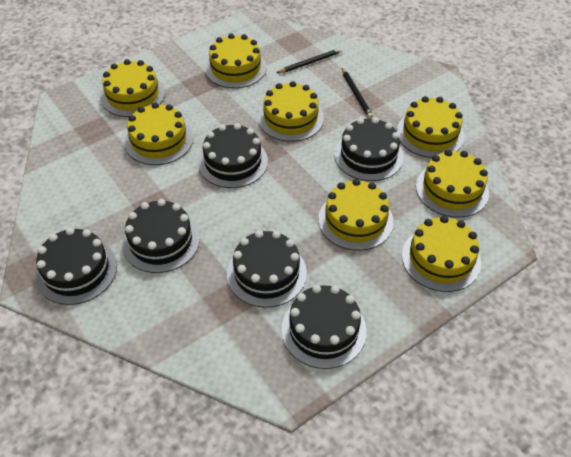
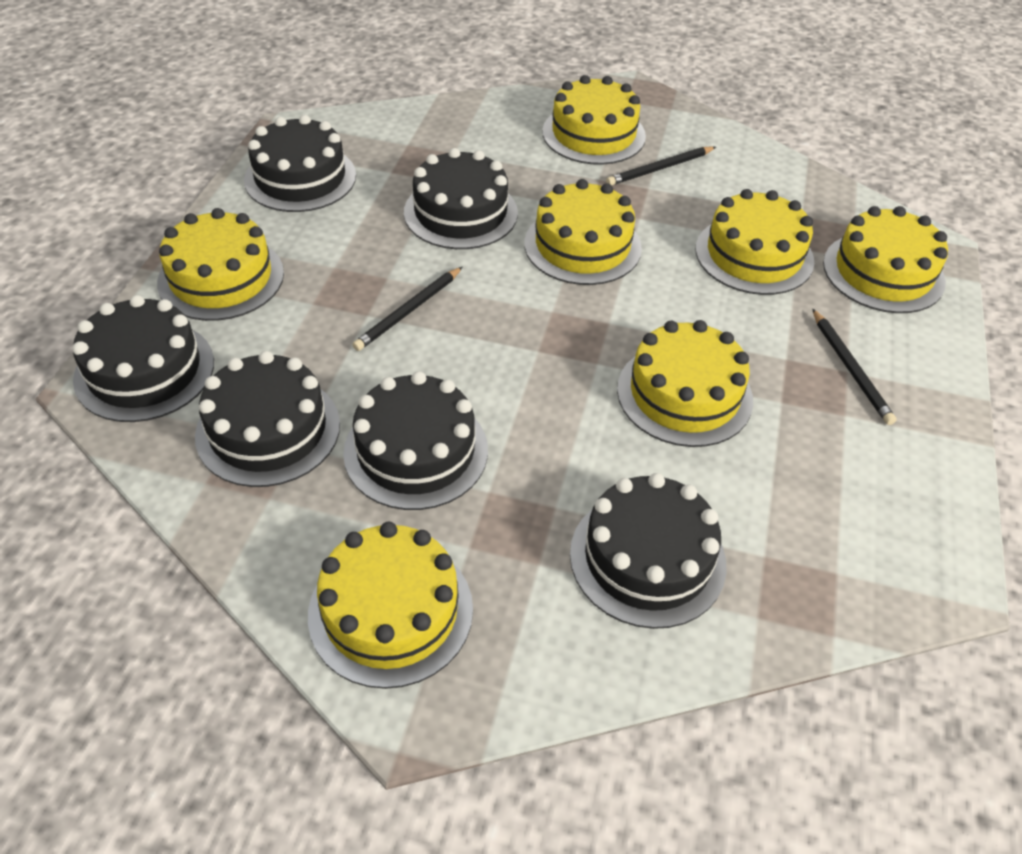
black pencil: [276,48,342,73] [342,68,373,118] = 2 -> [352,267,462,351] [606,146,716,185] [812,309,897,425] = 3
yellow cake: [101,59,165,117] [125,102,193,165] [205,33,266,88] [258,81,324,142] [318,179,394,251] [397,96,465,158] [402,216,481,292] [416,150,489,218] = 8 -> [157,208,284,321] [308,522,473,689] [524,179,642,285] [542,75,646,165] [617,320,753,447] [696,189,814,295] [823,206,948,313] = 7

